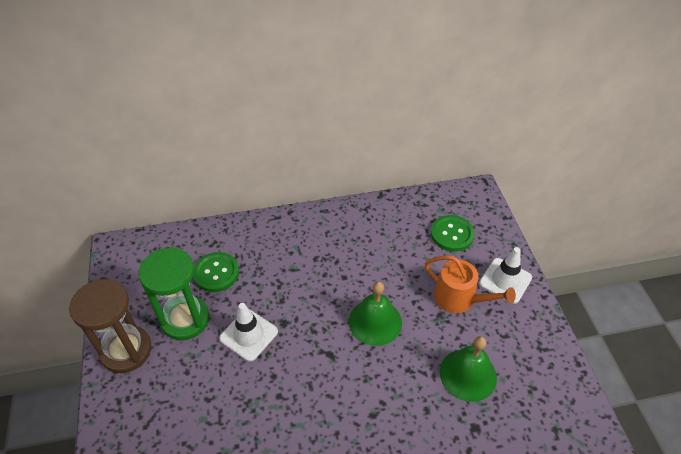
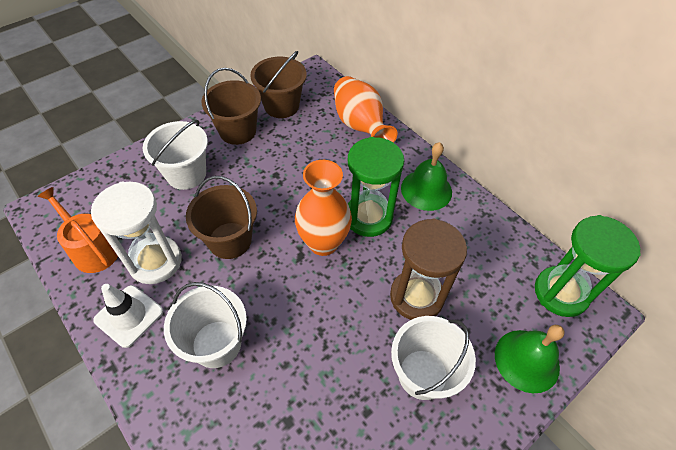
brown bucket: none = 0 -> [186,176,257,259] [202,68,261,145] [250,51,307,118] = 3
green button: [193,252,239,292] [431,215,475,252] = 2 -> none = 0
green hourglass: [138,247,209,340] = 1 -> [348,137,404,237] [535,215,641,317] = 2
orange vase: none = 0 -> [295,160,352,256] [334,76,398,143] = 2
white bucket: none = 0 -> [143,120,208,190] [164,282,247,368] [391,316,476,400] = 3
white hourglass: none = 0 -> [91,182,182,284] = 1
white traffic cone: [219,303,278,362] [479,247,532,304] = 2 -> [93,284,163,348] = 1

